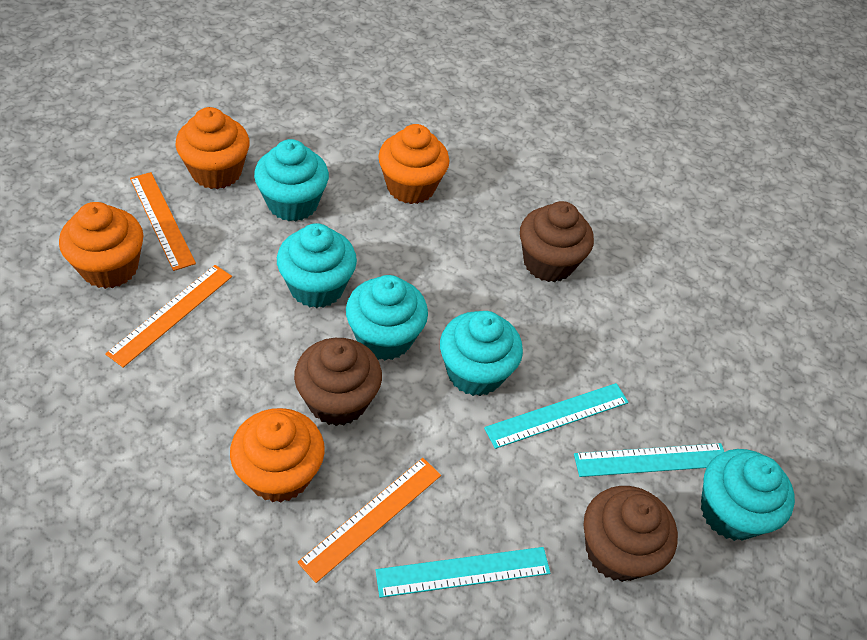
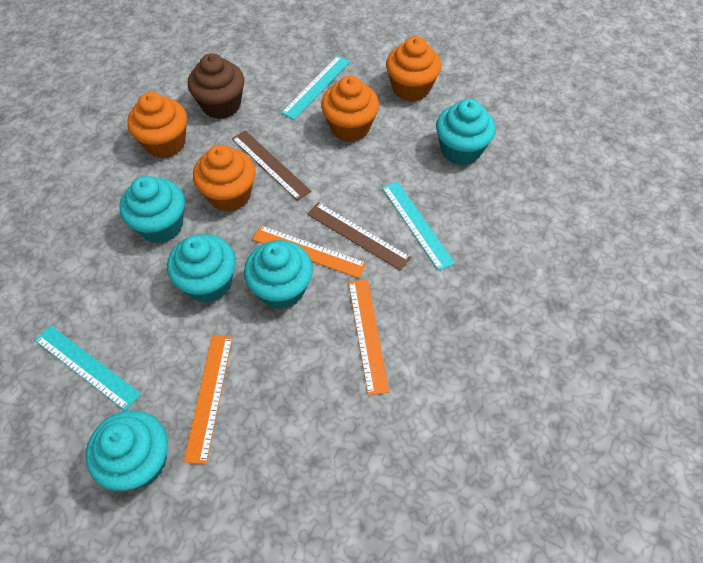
brown cupcake: [294,338,382,426] [520,201,594,282] [584,486,678,582] = 3 -> [188,53,244,119] = 1
brown ruler: none = 0 -> [232,130,311,201] [307,202,411,271] = 2

